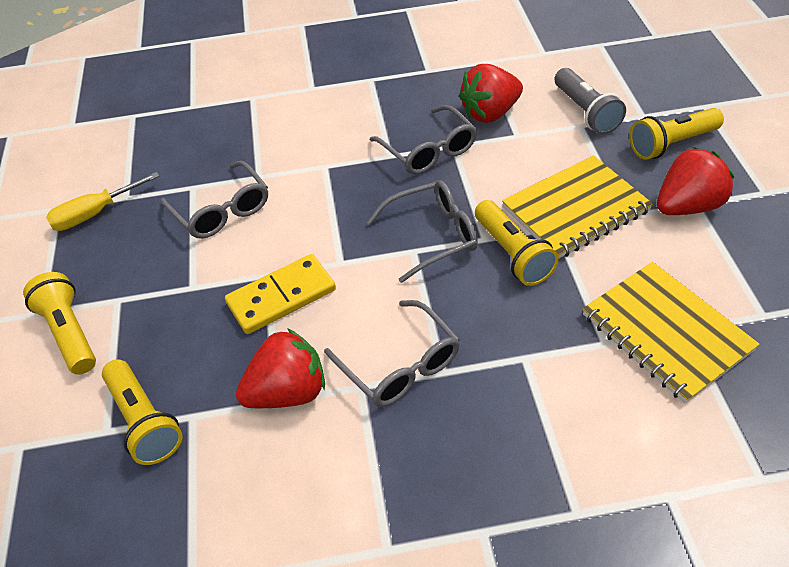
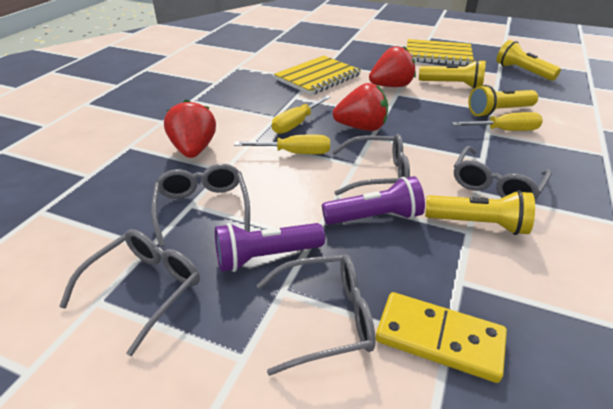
grey flashlight: [555,68,626,134] = 1 -> none = 0
grey glasses: [161,161,268,239] [324,300,460,407] [367,180,478,283] [370,105,477,174] = 4 -> [59,229,200,356] [151,164,250,247] [257,254,376,376] [332,134,410,196] [454,146,552,201] = 5
purple flashlight: none = 0 -> [215,223,325,272] [322,176,425,225] = 2
yellow screwdriver: [46,172,159,231] = 1 -> [234,135,330,154] [272,95,331,134] [452,112,543,131] = 3

